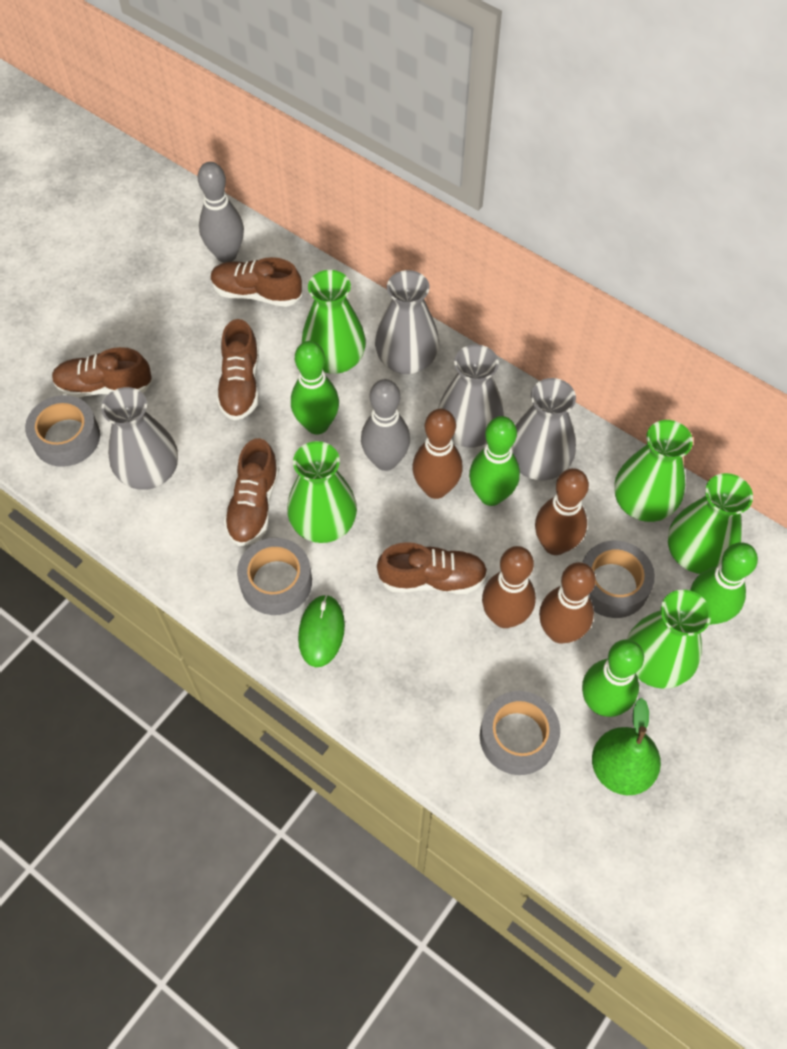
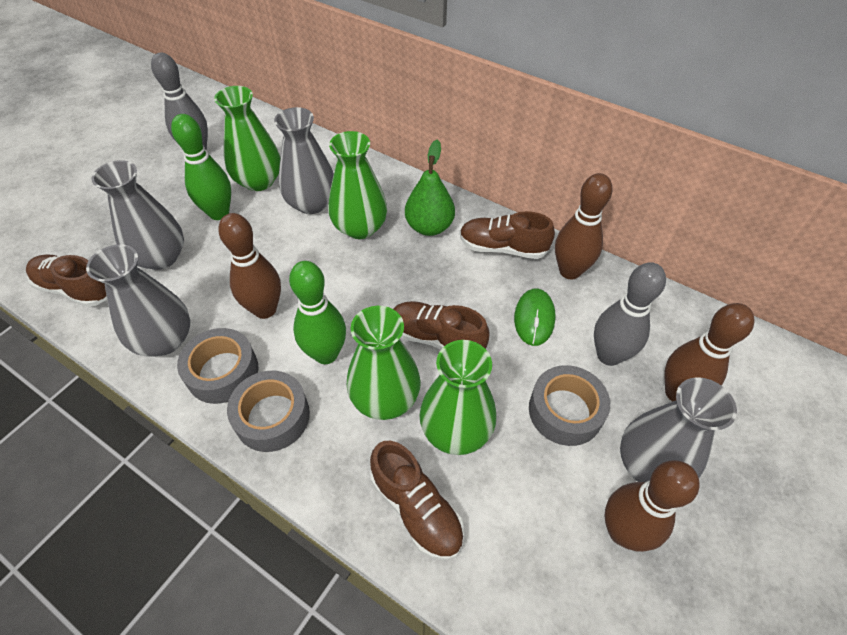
brown shoe: [52,347,153,398] [211,257,302,307] [216,319,259,421] [224,438,280,546] [377,542,488,594] = 5 -> [26,254,107,307] [370,441,464,560] [393,301,490,350] [460,211,555,259] = 4
green bowling pin: [291,341,339,435] [469,416,520,506] [582,639,644,717] [690,542,758,625] = 4 -> [171,114,231,220] [289,261,346,364] = 2
green vase: [287,441,357,543] [302,270,366,374] [614,420,693,522] [627,589,711,689] [668,473,753,574] = 5 -> [214,86,281,191] [329,131,387,239] [347,306,421,420] [419,340,496,455] = 4
grey tape: [25,395,100,467] [237,538,312,615] [480,691,560,775] [582,541,655,618] = 4 -> [177,328,259,404] [227,371,310,452] [529,365,610,446] = 3

